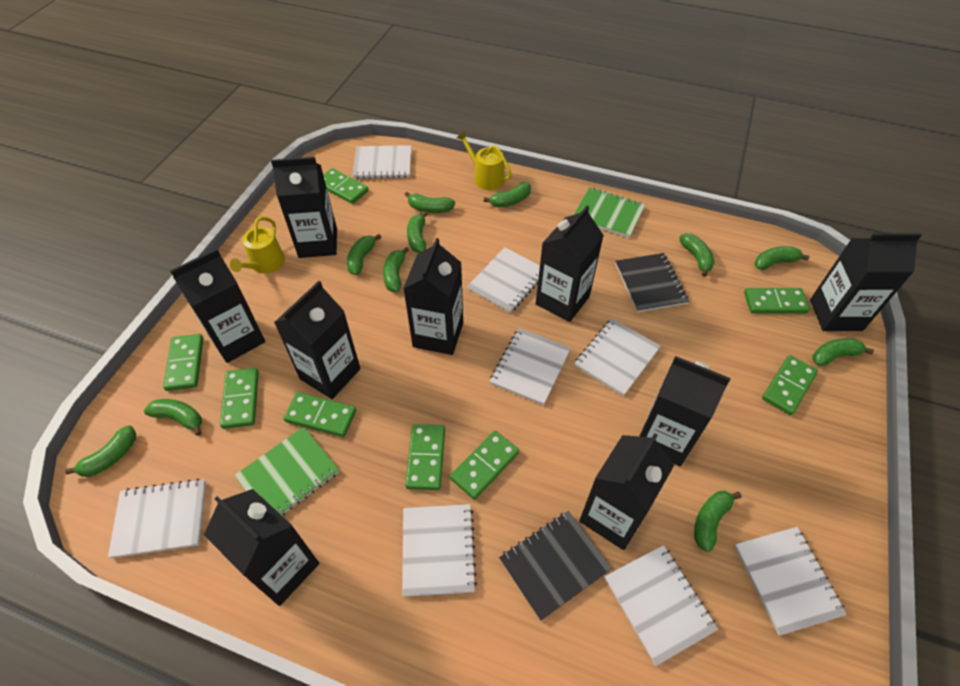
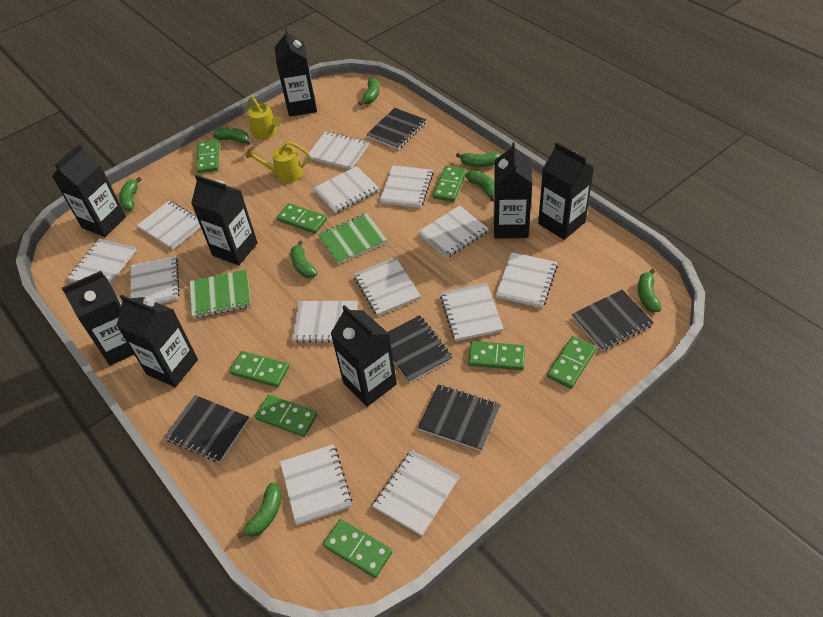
black carton: [170,248,265,363] [204,489,319,606] [271,157,337,258] [274,281,360,399] [403,238,463,355] [536,205,604,322] [579,433,674,550] [639,356,731,466] [810,233,922,331] = 9 -> [52,144,126,237] [62,271,134,366] [117,295,198,387] [191,175,258,265] [275,28,317,117] [330,305,397,407] [494,142,532,238] [538,142,594,240] = 8
black notebook: [499,511,612,621] [615,253,689,312] = 2 -> [164,395,249,463] [366,108,426,150] [388,315,453,383] [418,385,500,451] [572,290,654,351] = 5
green banana: [65,425,136,477] [144,399,202,436] [347,234,382,275] [383,247,409,292] [405,192,455,213] [407,211,428,253] [484,182,531,208] [679,233,715,277] [694,491,742,552] [755,246,810,270] [812,338,874,366] = 11 -> [119,177,141,211] [213,128,250,145] [237,483,282,539] [290,241,317,278] [359,78,380,106] [456,152,502,167] [465,170,494,201] [638,269,661,312] = 8
white notebook: [108,479,206,558] [352,145,411,179] [402,504,477,597] [467,247,540,313] [490,328,571,405] [574,318,661,396] [605,545,718,666] [734,527,847,635] = 8 -> [68,239,137,285] [131,256,180,304] [137,201,201,250] [280,444,352,525] [292,301,358,343] [307,131,369,169] [313,166,379,213] [354,257,420,316] [373,450,460,536] [379,165,433,208] [417,206,489,259] [440,283,504,341] [495,252,558,308] = 13

